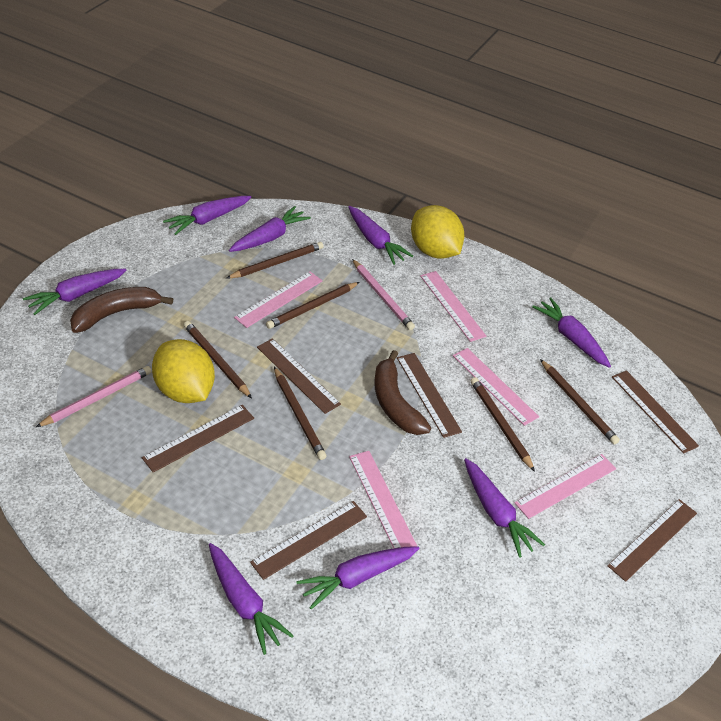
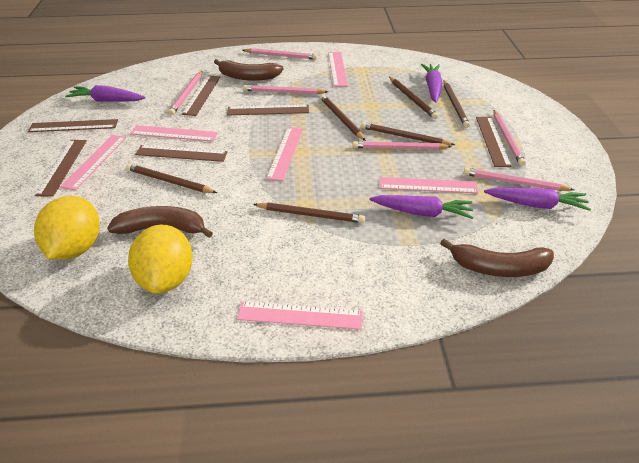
brown banana: [70,287,173,333] [374,350,431,435] = 2 -> [107,206,213,238] [214,59,284,81] [440,239,554,277] = 3
pink pencil: [36,366,152,427] [352,259,415,330] = 2 -> [169,71,202,115] [243,48,318,60] [243,85,328,94] [352,141,452,150] [464,168,574,191] [493,110,526,166] = 6
pink ruler: [234,271,323,328] [349,451,417,548] [420,271,486,342] [453,348,539,426] [514,454,616,519] = 5 -> [60,135,126,190] [130,125,218,142] [237,301,363,330] [266,127,303,181] [328,52,348,87] [380,177,478,193] = 6
purple carrot: [23,269,127,315] [163,196,251,235] [209,543,294,655] [229,206,311,252] [296,546,420,609] [348,206,413,265] [464,458,545,558] [532,298,611,368] = 8 -> [65,85,145,102] [369,195,474,219] [421,64,442,103] [484,187,591,211] = 4

